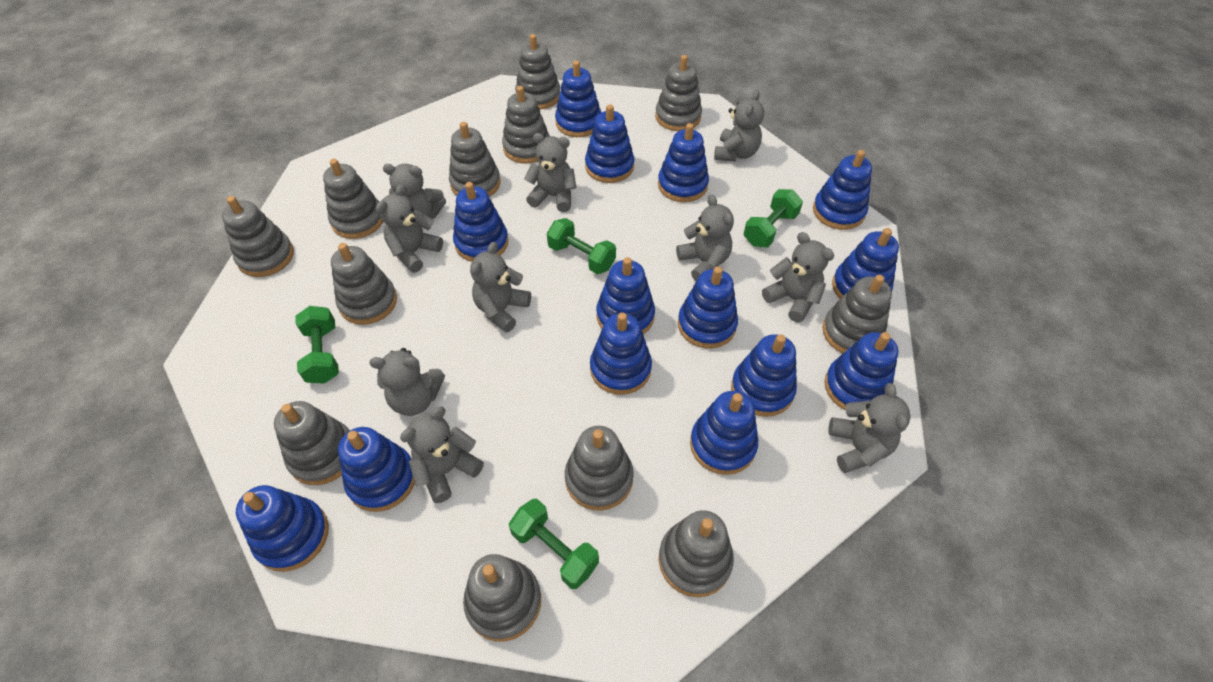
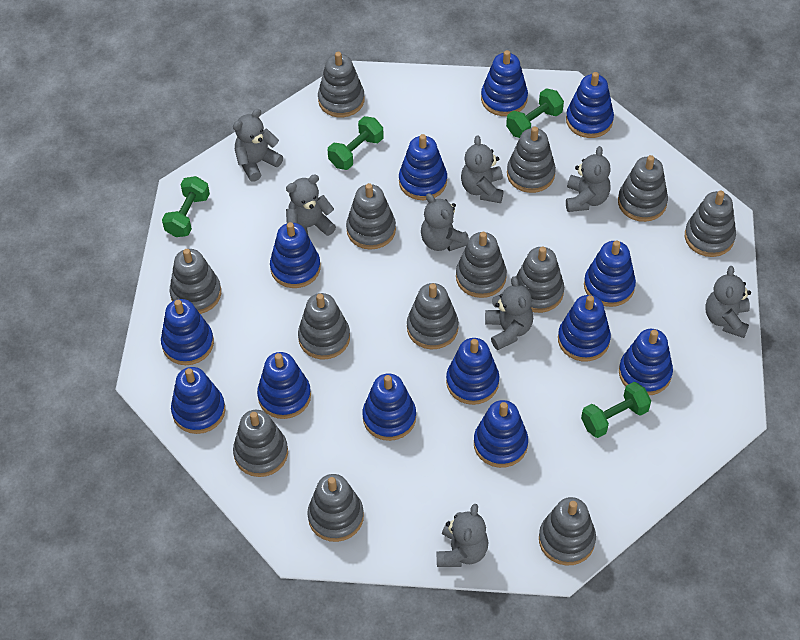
blue stacking toy: [236,485,329,572] [338,427,415,512] [453,182,509,262] [555,61,601,137] [585,104,634,183] [590,312,652,395] [596,257,655,334] [658,123,709,202] [678,267,738,349] [690,391,758,475] [731,334,797,417] [813,150,872,230] [825,332,899,410] [832,228,899,299] = 14 -> [161,299,214,365] [171,367,225,434] [257,352,311,419] [270,222,321,288] [363,373,416,441] [399,134,447,200] [446,338,499,405] [474,400,528,468] [481,50,528,116] [558,295,611,361] [566,72,614,138] [584,240,636,307] [619,329,673,395] = 13
grey stacking toy: [222,196,294,277] [274,401,350,485] [323,159,383,239] [331,243,397,325] [449,122,501,197] [463,554,541,642] [502,86,550,164] [515,34,560,110] [565,426,634,511] [655,55,702,131] [659,510,734,597] [822,275,892,353] = 12 -> [170,249,221,314] [233,410,288,477] [298,293,350,359] [307,474,364,542] [318,52,365,117] [346,183,396,250] [407,283,459,349] [456,232,507,298] [507,127,556,193] [516,246,564,313] [539,497,596,565] [618,155,668,222] [685,190,736,257] = 13
grey teddy bear: [369,348,445,416] [376,184,443,273] [383,164,446,219] [400,407,484,503] [470,242,531,333] [524,133,576,212] [676,194,734,282] [714,90,764,162] [762,232,834,322] [828,383,911,473] = 10 -> [233,109,283,182] [286,174,336,236] [421,193,469,251] [437,504,488,567] [461,135,504,203] [485,276,533,350] [566,146,611,212] [705,266,751,338] = 8

